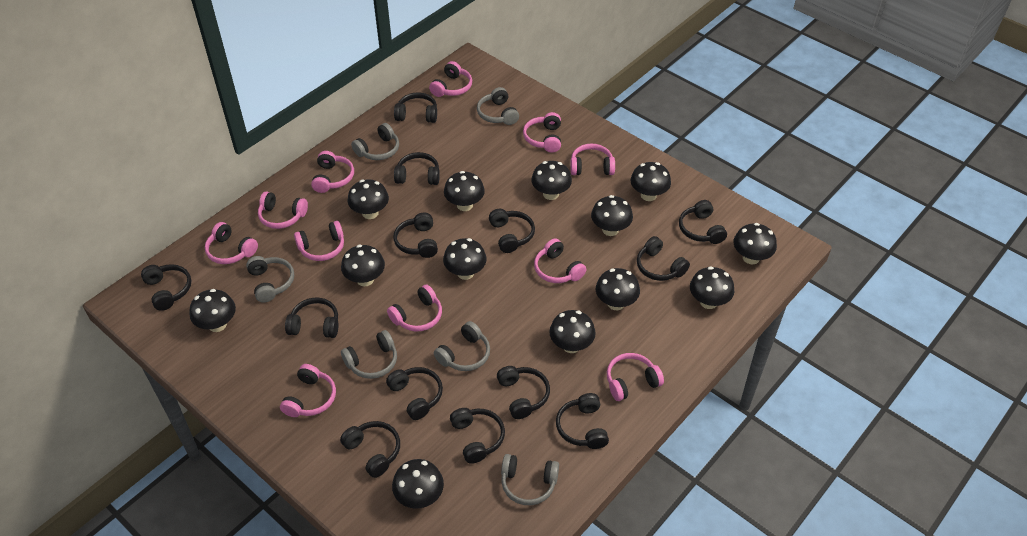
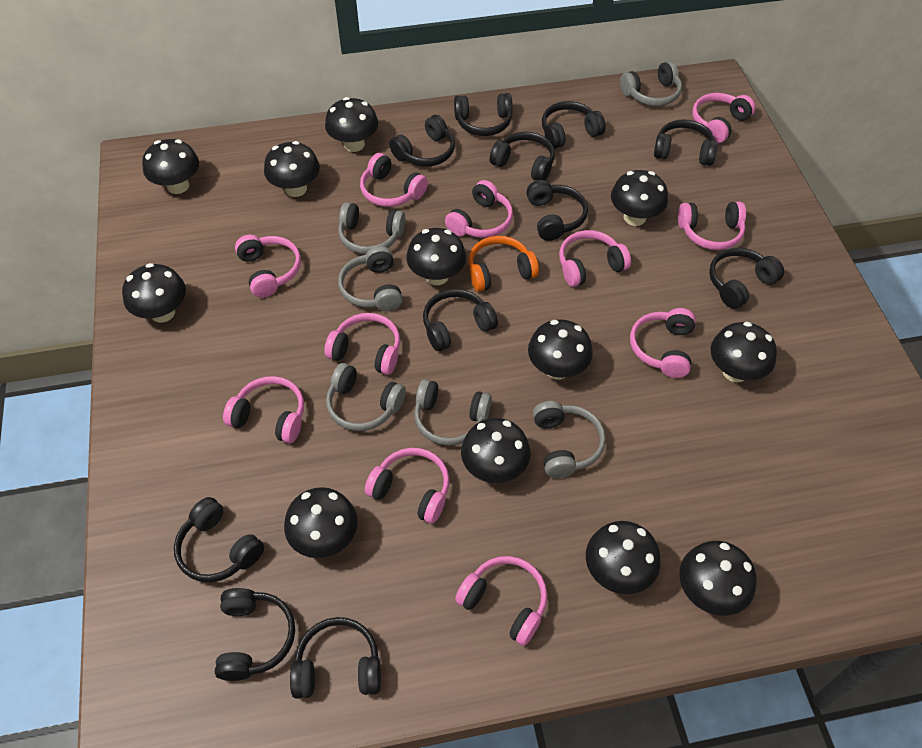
black headphones: [141,264,191,311] [285,298,338,338] [340,421,400,478] [386,367,443,420] [393,213,438,258] [394,93,437,123] [394,152,440,185] [450,408,505,464] [489,209,535,253] [497,366,550,419] [556,393,609,449] [637,236,690,281] [679,200,727,244] = 13 -> [174,497,264,582] [215,588,295,681] [290,617,381,699] [389,115,455,167] [423,289,498,351] [454,93,513,136] [490,132,555,181] [526,180,588,241] [542,101,606,149] [654,119,718,166] [709,248,784,309] = 11
black mushroom: [189,289,236,332] [341,245,385,287] [348,179,389,219] [392,459,444,509] [443,238,486,280] [444,171,485,211] [531,161,572,200] [549,310,595,353] [591,195,633,236] [596,268,640,310] [630,162,671,201] [690,266,734,309] [734,223,777,264] = 13 -> [122,263,186,323] [142,139,199,194] [264,141,320,197] [284,487,357,558] [325,97,378,152] [406,228,466,285] [461,418,530,483] [528,320,593,380] [586,521,661,594] [611,170,668,226] [679,541,757,616] [711,322,777,382] = 12
orange headphones: none = 0 -> [468,236,539,292] = 1

